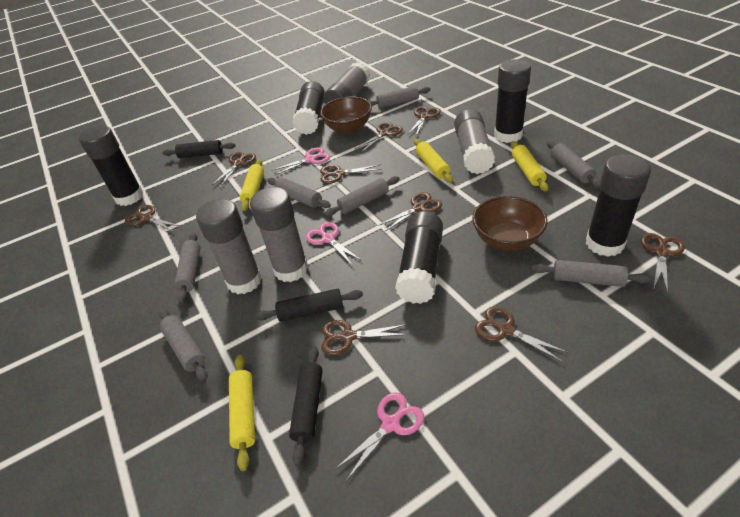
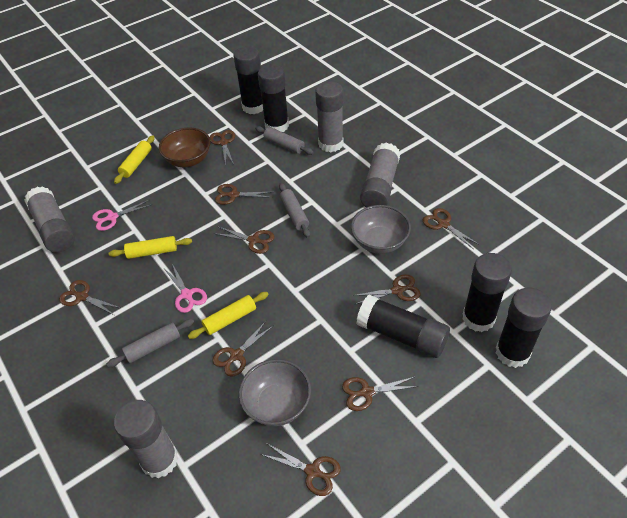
black rolling pin: [162,140,236,158] [255,289,363,322] [289,346,322,466] = 3 -> none = 0
brown bowl: [320,97,372,134] [472,196,548,251] = 2 -> [159,127,211,167] = 1
grey bowl: none = 0 -> [239,359,311,426] [351,205,411,254] = 2
grey rolling pin: [159,309,208,381] [174,232,201,303] [267,178,331,208] [324,176,400,216] [369,86,430,108] [531,260,652,287] [546,140,601,188] = 7 -> [107,319,194,367] [255,126,314,155] [279,183,310,238] = 3
pink scissors: [271,147,330,175] [305,222,362,265] [335,392,424,481] = 3 -> [92,200,151,231] [164,264,207,313] = 2
yellow rolling pin: [229,355,255,471] [240,159,264,211] [414,139,453,183] [511,141,548,192] = 4 -> [109,236,192,259] [114,135,155,184] [188,292,269,339] = 3

